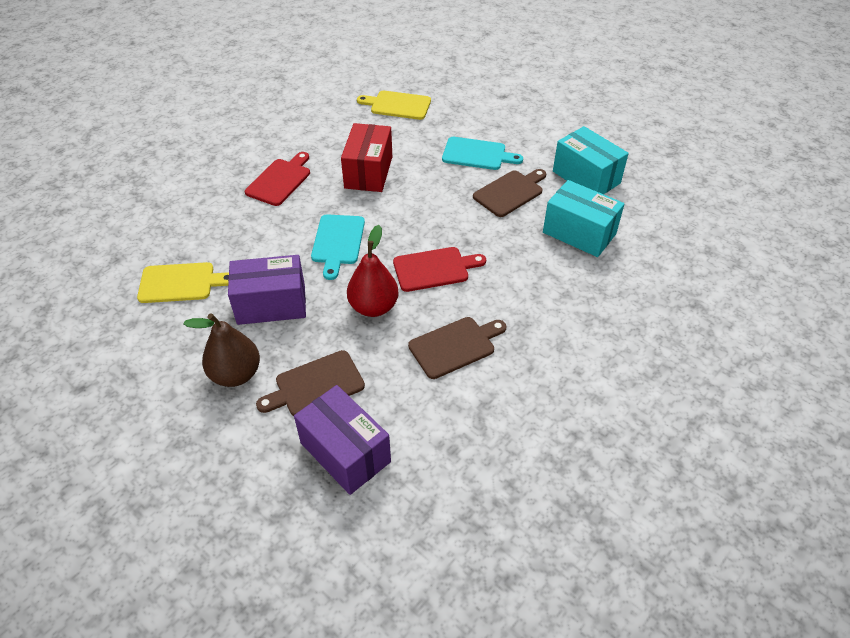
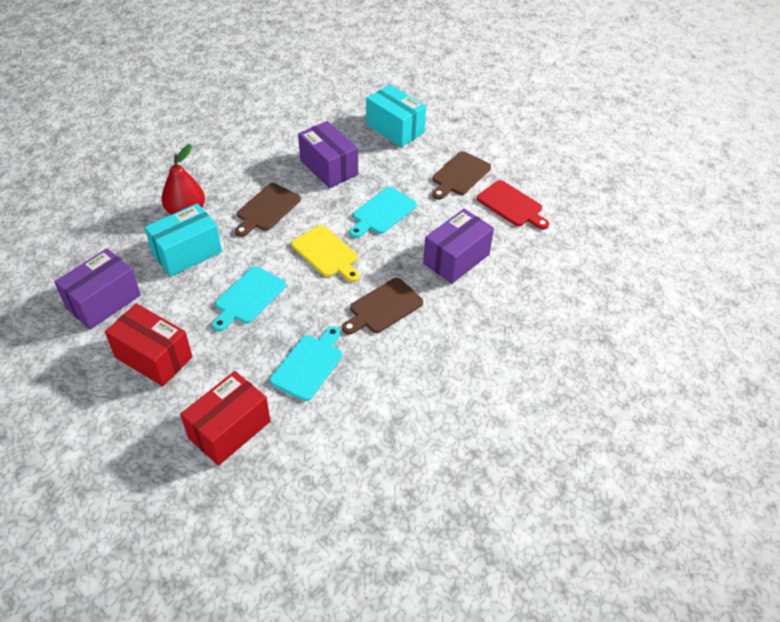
brown pear: [183,313,260,387] = 1 -> none = 0
purple box: [228,255,306,325] [294,385,391,495] = 2 -> [54,248,141,330] [298,121,358,188] [423,209,494,284] = 3
red box: [341,123,392,192] = 1 -> [105,303,192,386] [180,371,270,466] = 2
red cutting board: [245,152,310,206] [393,247,486,292] = 2 -> [477,180,549,230] = 1
turquoise cutting board: [311,214,365,280] [442,137,523,170] = 2 -> [212,266,286,331] [270,326,342,401] [349,187,417,238] = 3
yellow cutting board: [137,262,229,303] [357,91,431,120] = 2 -> [291,225,360,282] = 1

